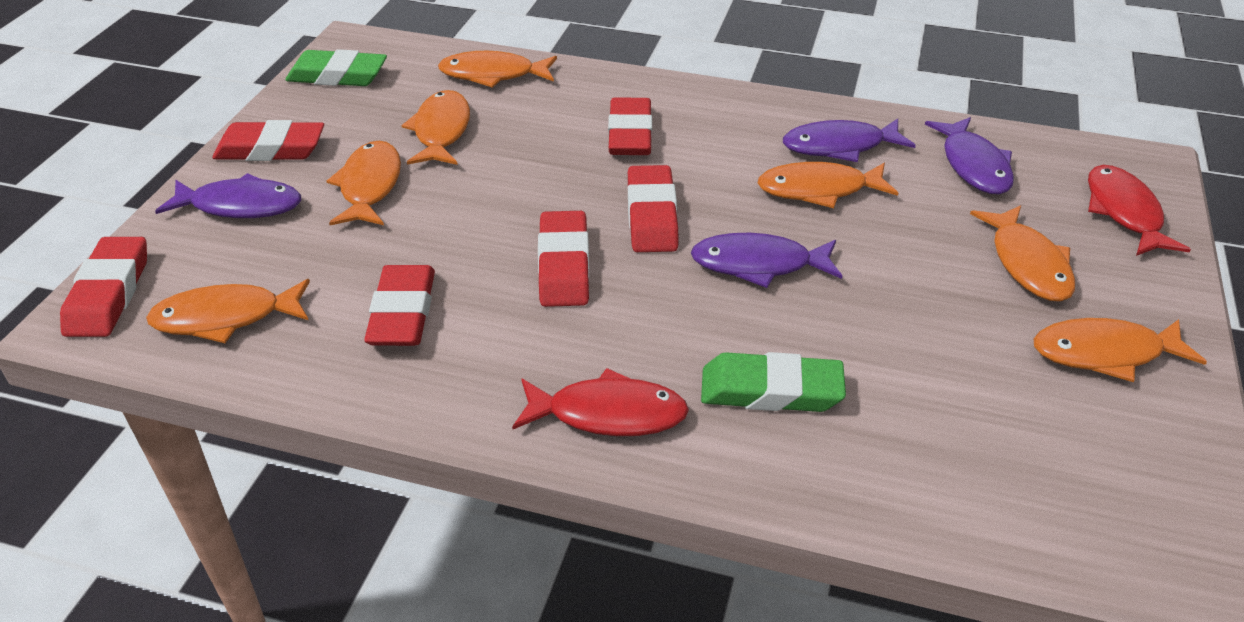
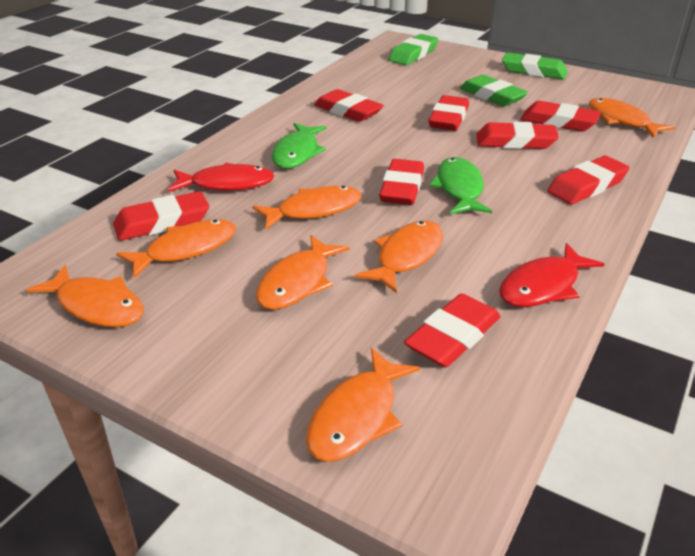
green eraser: [285,49,387,86] [701,352,846,412] = 2 -> [389,34,438,65] [460,75,528,106] [502,52,568,79] = 3
green fish: none = 0 -> [272,123,327,169] [430,157,492,214] = 2
purple fish: [155,173,301,218] [691,233,842,288] [783,119,916,162] [925,117,1014,194] = 4 -> none = 0
red eraser: [60,237,147,337] [212,120,324,161] [364,265,435,346] [538,211,590,307] [608,98,652,155] [628,165,679,252] = 6 -> [113,191,209,241] [314,89,384,122] [379,159,424,205] [404,293,501,367] [428,95,469,131] [476,122,559,149] [521,101,601,131] [547,156,630,205] = 8

